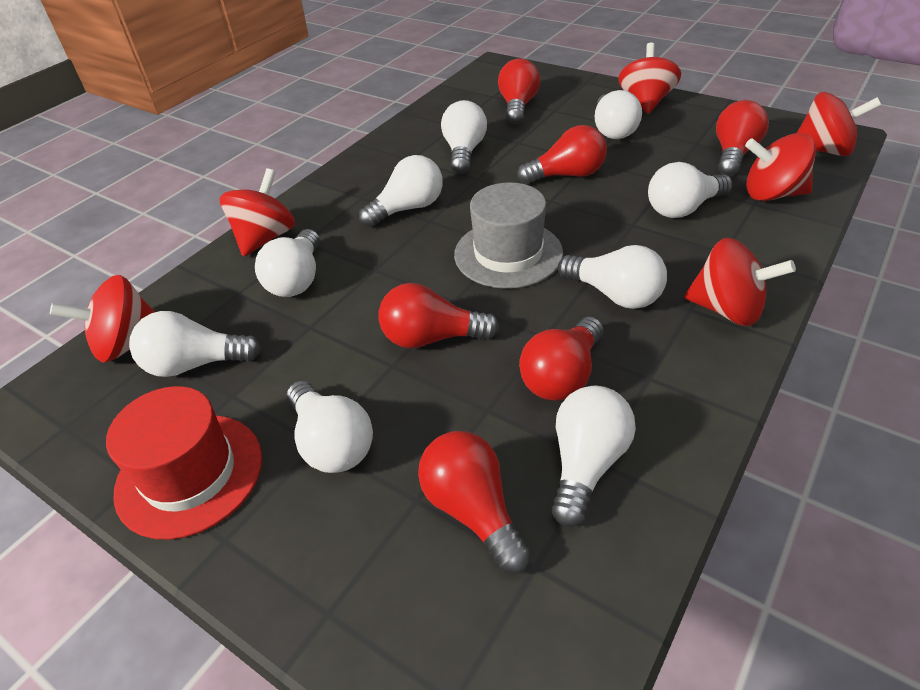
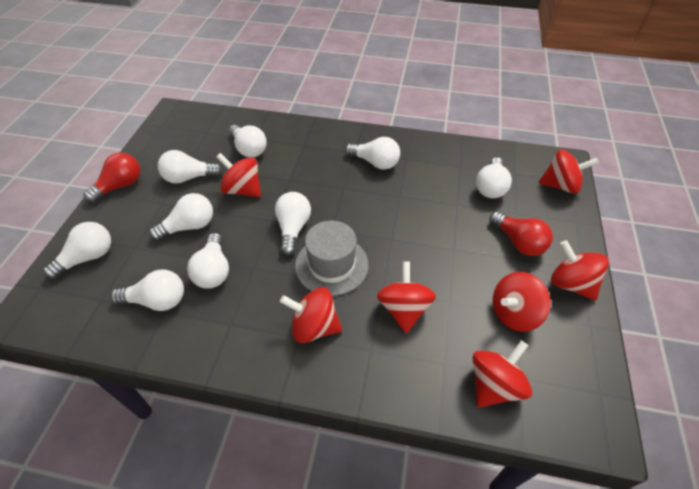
red hat: [106,386,262,540] = 1 -> none = 0
red light bulb: [379,283,499,348] [418,431,531,574] [498,58,540,124] [517,125,607,184] [519,317,603,401] [716,100,769,176] = 6 -> [83,153,140,203] [489,211,553,256] = 2
red spinning top: [50,275,155,363] [220,168,295,257] [618,42,681,114] [684,238,796,326] [745,133,816,201] [797,92,881,156] = 6 -> [216,153,261,197] [280,287,342,343] [377,262,436,333] [472,340,532,408] [493,272,551,332] [539,150,599,194] [551,240,609,301] = 7

